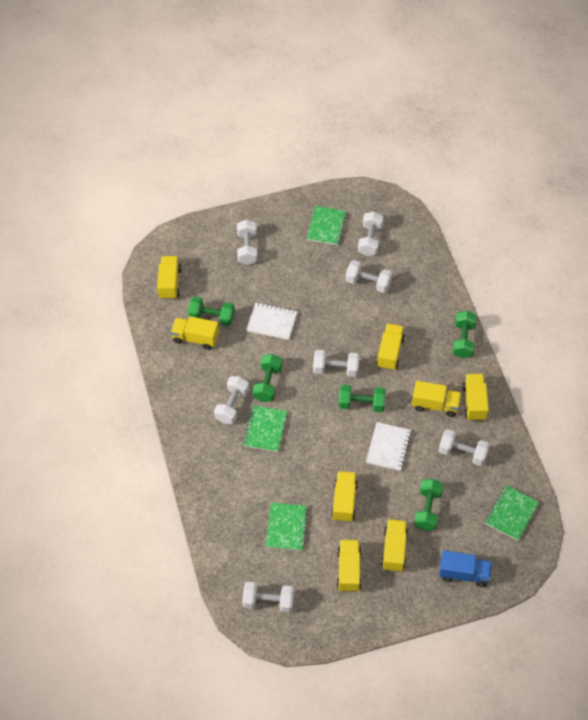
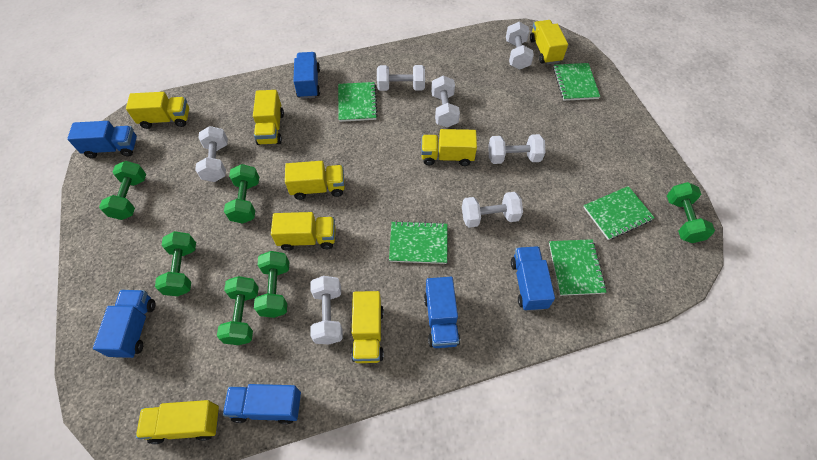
blue truck: [439,550,492,587] = 1 -> [67,121,137,158] [93,290,155,358] [223,384,301,425] [293,52,320,99] [424,277,460,348] [511,246,555,311] = 6
green dumbbell: [188,297,235,326] [253,354,282,402] [339,385,386,412] [414,479,443,531] [452,311,477,358] = 5 -> [99,161,146,220] [155,231,196,296] [217,276,259,345] [224,164,259,224] [254,251,289,318] [667,182,715,243] = 6
green notebook: [243,405,287,452] [266,503,308,551] [306,206,347,245] [485,485,539,541] = 4 -> [338,82,378,122] [389,221,448,264] [549,239,607,296] [553,63,600,101] [583,186,655,240] = 5
white notebook: [247,303,298,340] [366,422,411,471] = 2 -> none = 0

